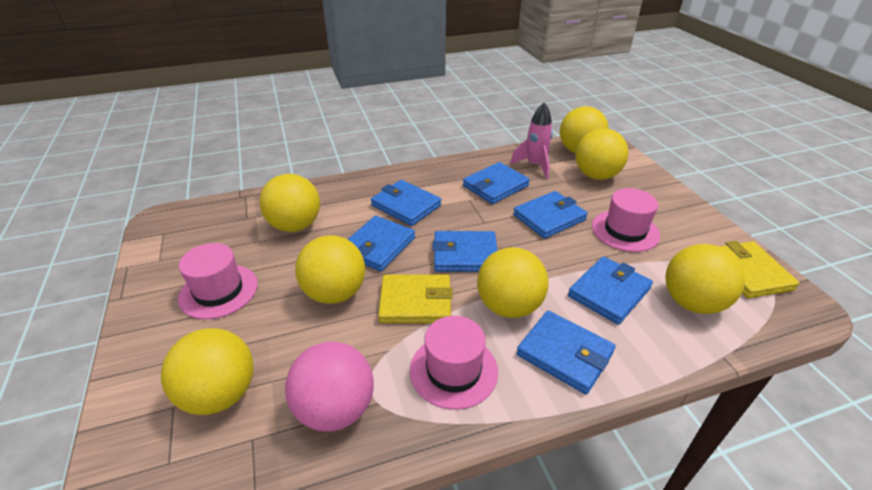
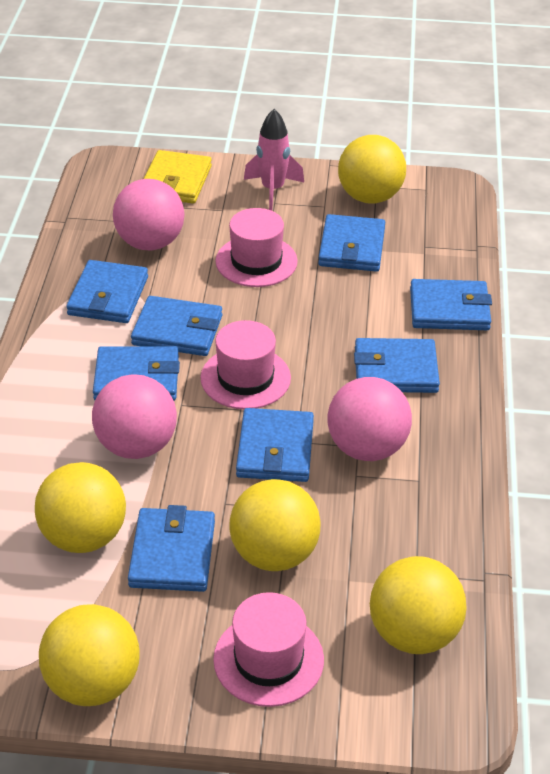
blue wallet: [347,216,415,272] [371,180,441,226] [432,231,498,272] [463,162,530,204] [513,191,588,239] [516,310,616,394] [568,256,653,325] = 7 -> [66,260,148,323] [93,346,180,401] [128,505,215,592] [131,296,222,356] [236,408,314,482] [318,214,385,272] [354,338,440,393] [410,279,492,330] = 8
pink ball: [285,341,373,432] = 1 -> [92,374,177,459] [113,179,184,251] [328,377,412,461] = 3
yellow ball: [161,328,254,415] [260,174,320,232] [295,235,365,304] [477,247,549,318] [560,106,609,153] [575,128,629,180] [665,244,745,314] = 7 -> [35,462,126,553] [39,604,140,706] [229,479,320,571] [338,135,406,204] [370,556,467,654] = 5
yellow wallet: [378,274,453,323] [719,241,799,298] = 2 -> [144,150,212,204] = 1

